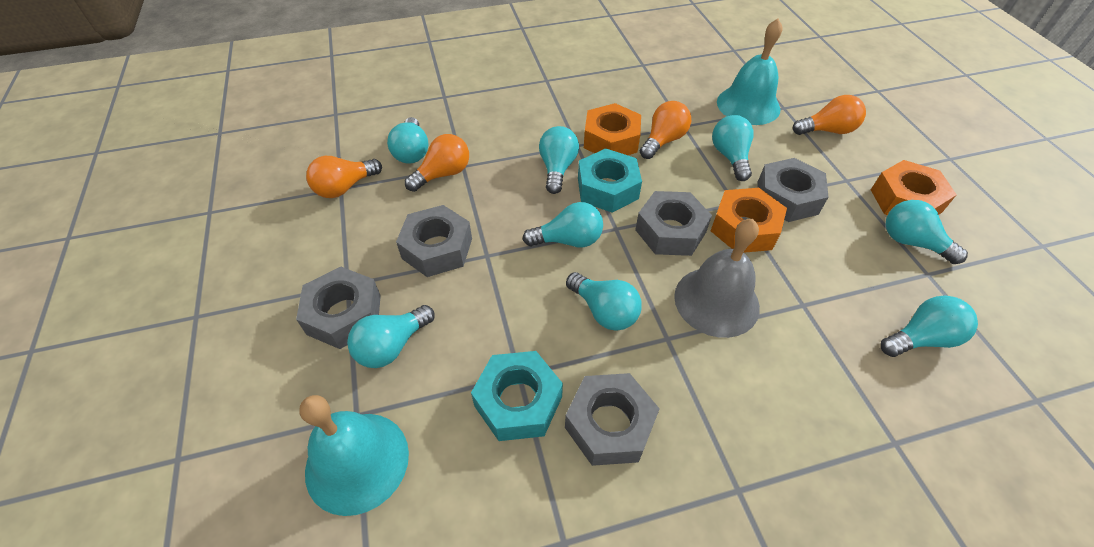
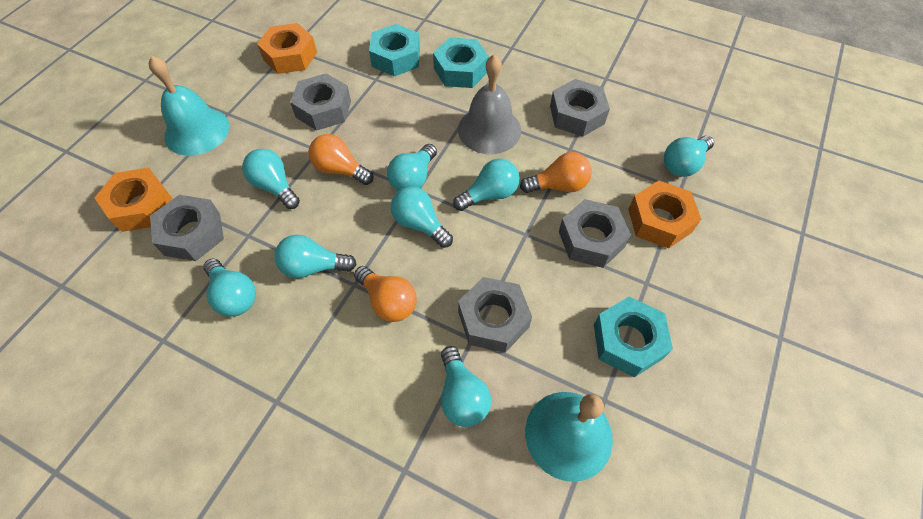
orange light bulb: [306,156,382,198] [405,134,469,192] [640,101,691,159] [793,95,866,135] = 4 -> [308,134,374,185] [354,266,417,322] [520,152,592,193] = 3
turquoise nut: [471,351,563,441] [578,148,642,213] = 2 -> [369,24,420,76] [433,38,489,88] [594,297,673,377] = 3

